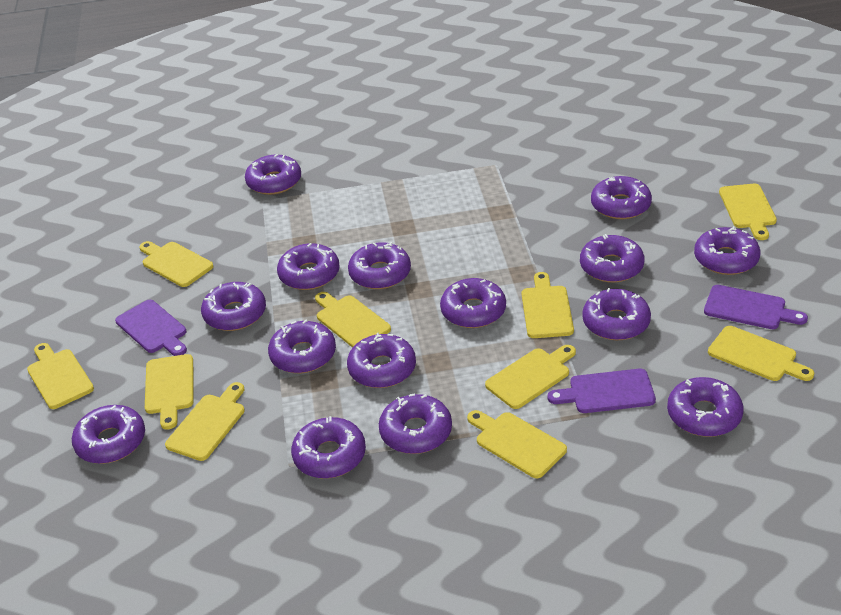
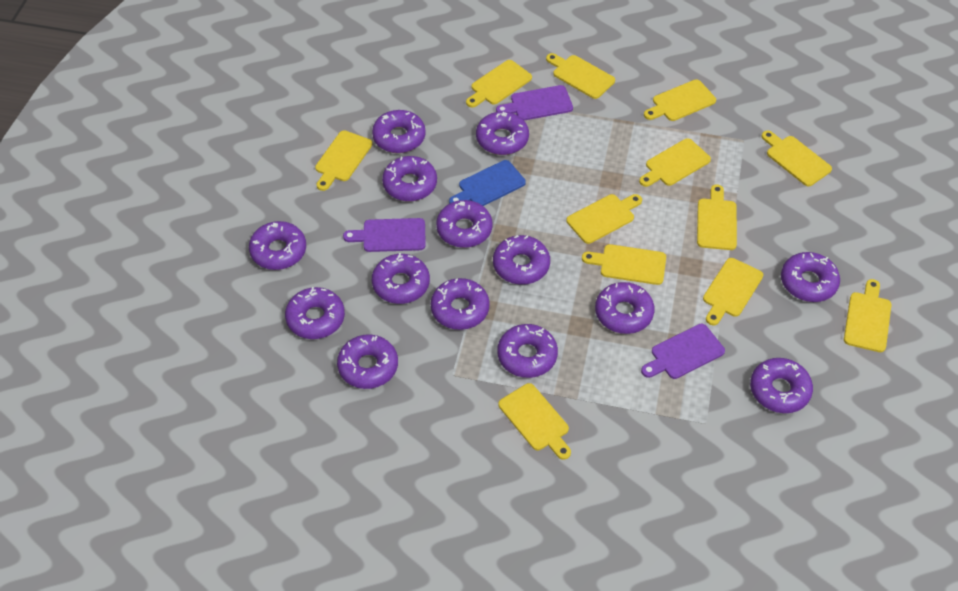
blue cutting board: none = 0 -> [449,160,526,206] = 1
purple donut: [72,405,145,464] [201,282,266,331] [245,154,301,195] [268,320,336,373] [277,243,340,290] [291,416,366,479] [347,333,416,388] [348,242,411,289] [379,393,452,454] [440,278,506,328] [580,234,644,283] [582,288,651,340] [591,176,652,219] [667,377,744,437] [694,226,760,275] = 15 -> [249,221,306,270] [285,287,345,339] [337,334,398,389] [372,110,426,153] [372,253,430,304] [382,156,437,201] [431,278,490,330] [436,200,493,248] [476,112,529,155] [493,235,550,285] [497,324,558,378] [595,282,654,334] [750,358,813,413] [781,252,840,302] = 14
yellow cutting board: [27,343,94,409] [139,241,214,287] [145,354,194,430] [165,382,245,461] [315,292,391,348] [467,410,567,478] [485,345,576,409] [522,272,574,338] [708,326,814,381] [719,184,777,240] = 10 -> [315,130,372,191] [466,60,532,107] [499,383,571,460] [546,53,615,99] [566,194,642,244] [582,244,666,285] [639,138,711,187] [644,79,716,121] [697,184,737,250] [703,258,763,325] [761,131,832,186] [844,279,891,352] = 12

